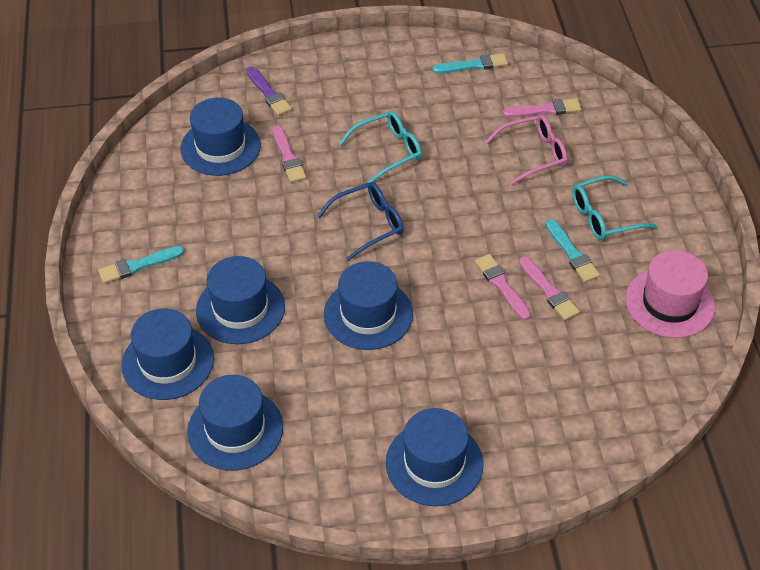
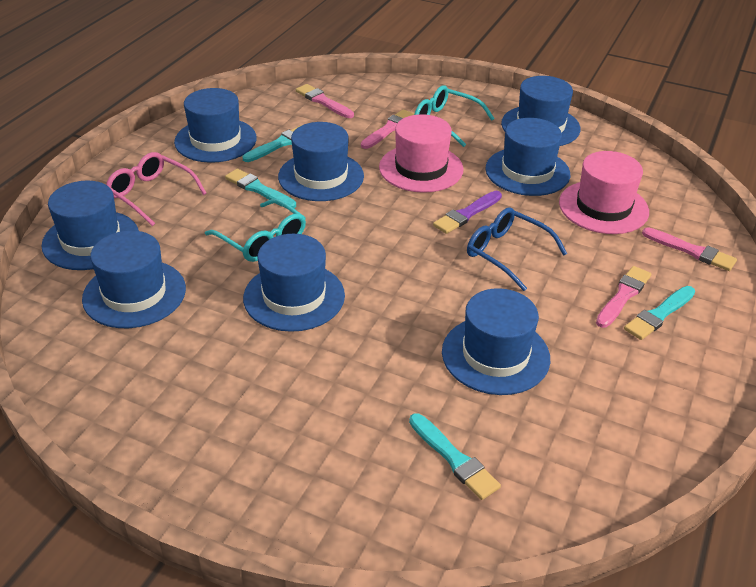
blue hat: [121,308,214,400] [180,98,261,176] [187,375,283,470] [196,256,285,344] [324,261,413,350] [386,408,484,506] = 6 -> [41,181,139,270] [82,231,186,328] [174,88,257,163] [243,234,345,332] [278,122,364,201] [442,288,550,395] [485,118,570,196] [501,76,581,146] = 8
pink hat: [625,250,715,338] = 1 -> [379,114,464,193] [559,151,649,234] = 2
turquoise brush: [98,246,184,284] [432,53,508,73] [546,219,600,282] = 3 -> [225,168,296,208] [243,125,302,162] [409,413,501,500] [624,286,695,340] = 4

